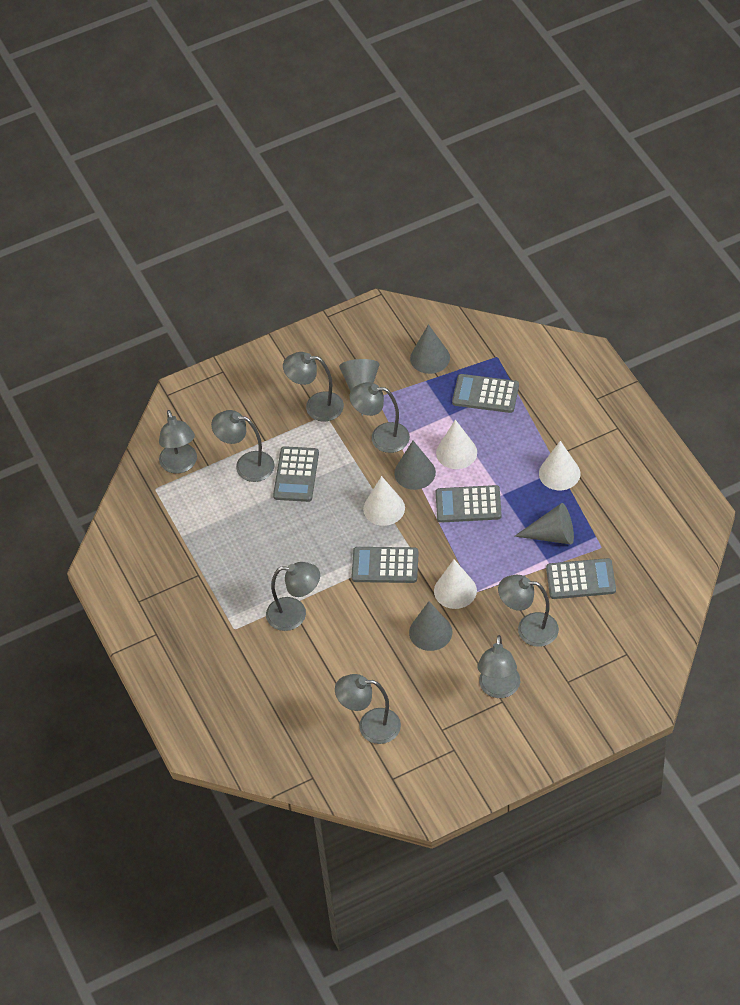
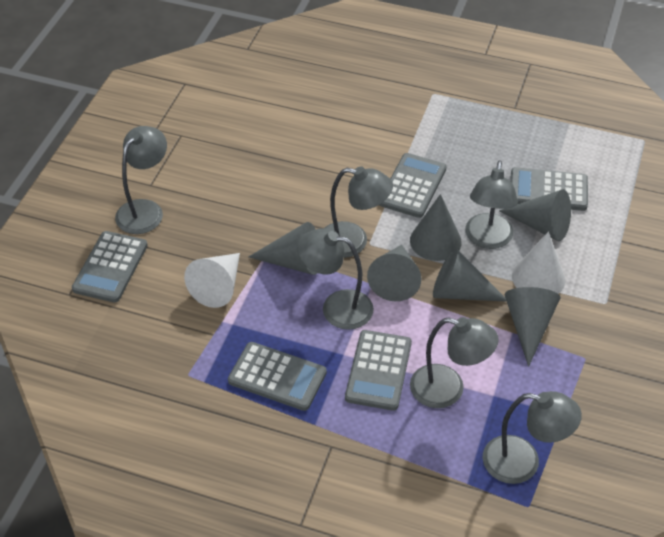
grey cone: [339,359,379,416] [394,441,436,490] [409,601,452,651] [410,324,450,374] [515,503,574,544] = 5 -> [248,222,317,275] [367,245,421,301] [410,194,462,261] [433,248,507,302] [499,189,571,241] [505,287,561,367] = 6
grey lamp: [159,410,197,474] [211,410,274,482] [266,562,320,631] [283,352,344,422] [335,674,401,744] [349,382,410,453] [477,635,520,698] [498,575,559,647] = 8 -> [115,126,167,234] [297,228,374,330] [324,167,393,258] [410,317,499,408] [465,161,518,249] [483,391,582,484] = 6
white cone: [363,476,405,526] [434,559,477,609] [436,420,477,469] [539,441,580,490] = 4 -> [184,253,240,308] [512,231,565,294] = 2

